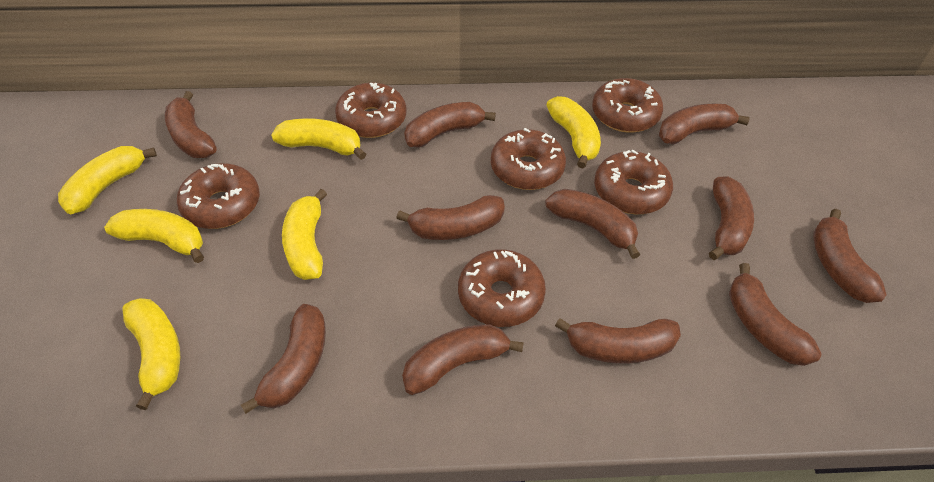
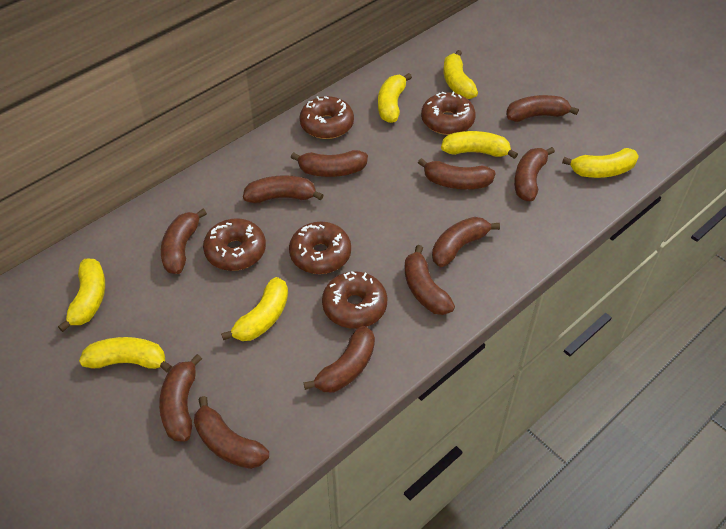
brown donut: [177,164,260,229] [335,83,407,138] [458,249,546,327] [491,128,566,190] [592,78,663,133] [594,150,673,214] = 6 -> [203,218,266,271] [289,222,351,274] [299,96,354,139] [322,271,387,329] [421,92,476,135] = 5
yellow banana: [58,146,157,214] [104,209,204,263] [122,298,180,410] [271,118,366,160] [282,189,327,280] [547,96,601,168] = 6 -> [58,259,105,332] [79,337,172,373] [221,277,288,341] [378,73,412,123] [441,131,518,159] [443,50,478,99] [562,148,639,178] = 7

